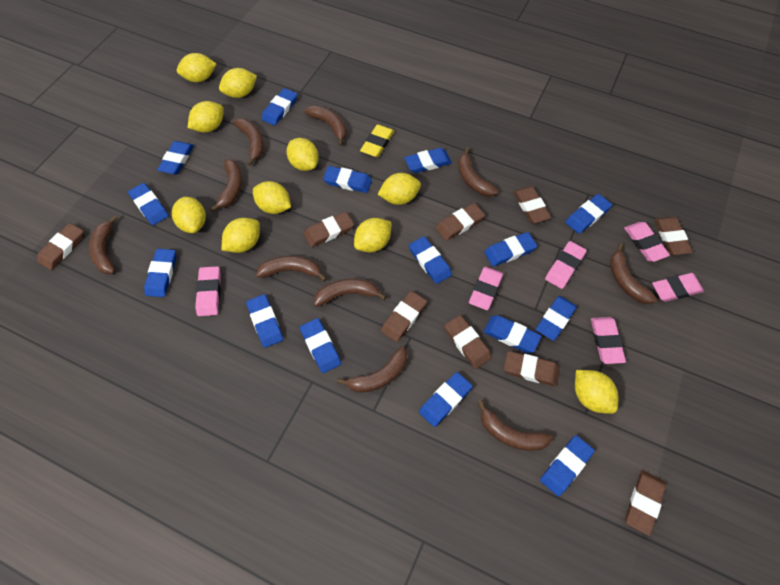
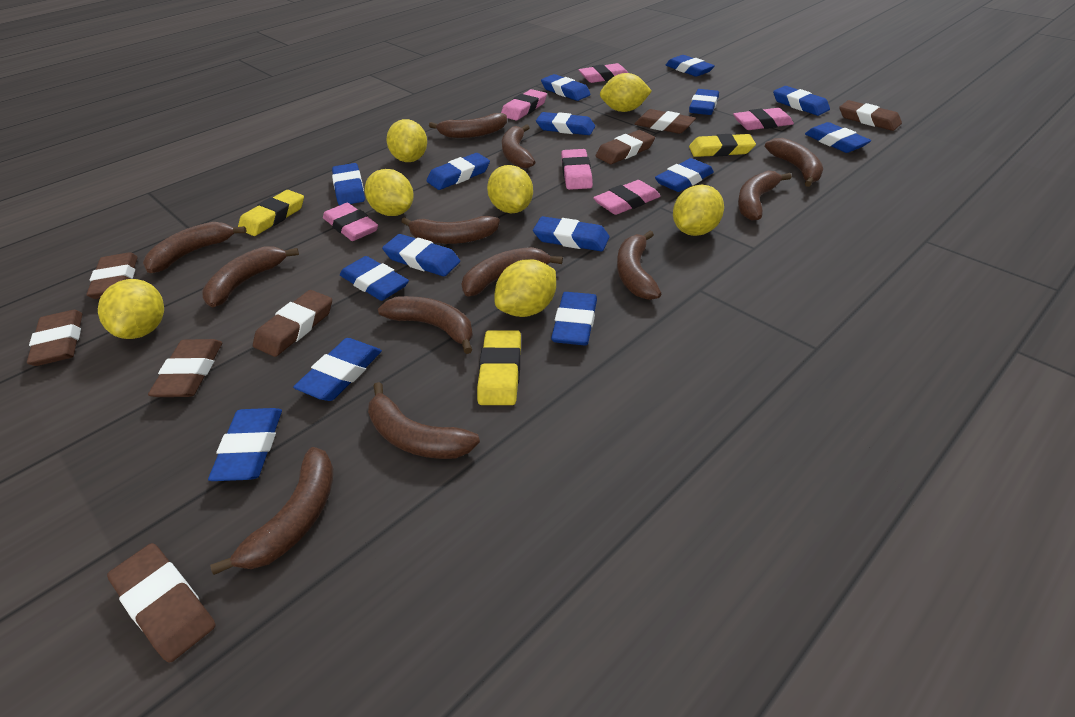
brown banana: [89,215,117,274] [210,159,242,212] [233,118,264,166] [256,255,327,282] [304,105,347,146] [314,278,387,307] [337,346,407,393] [458,147,498,197] [478,400,553,451] [610,243,657,304] = 10 -> [143,222,247,273] [202,246,299,307] [210,447,333,575] [368,382,480,459] [378,296,473,354] [401,216,500,244] [429,113,507,138] [462,247,563,297] [502,124,535,168] [617,231,661,300] [738,171,792,221] [765,138,823,187] = 12
brown eraser: [37,223,83,270] [304,212,354,247] [381,291,427,342] [436,203,485,241] [444,315,492,369] [504,351,560,387] [513,186,551,223] [625,470,666,536] [654,217,693,255] = 9 -> [27,310,83,366] [86,252,138,299] [107,543,215,663] [148,339,222,397] [253,290,332,357] [595,130,655,164] [634,109,696,134] [839,100,902,131] = 8
yellow eraser: [360,124,394,157] = 1 -> [238,190,304,236] [477,330,521,405] [689,134,756,157] = 3
yellow lemon: [172,197,206,233] [177,53,217,82] [188,101,224,132] [219,68,257,98] [222,218,260,253] [253,181,291,214] [286,138,319,171] [354,218,391,252] [378,173,421,205] [575,370,618,414] = 10 -> [98,279,164,339] [365,169,414,216] [386,119,427,162] [487,165,533,213] [494,259,556,317] [600,73,652,112] [673,185,724,236] = 7

